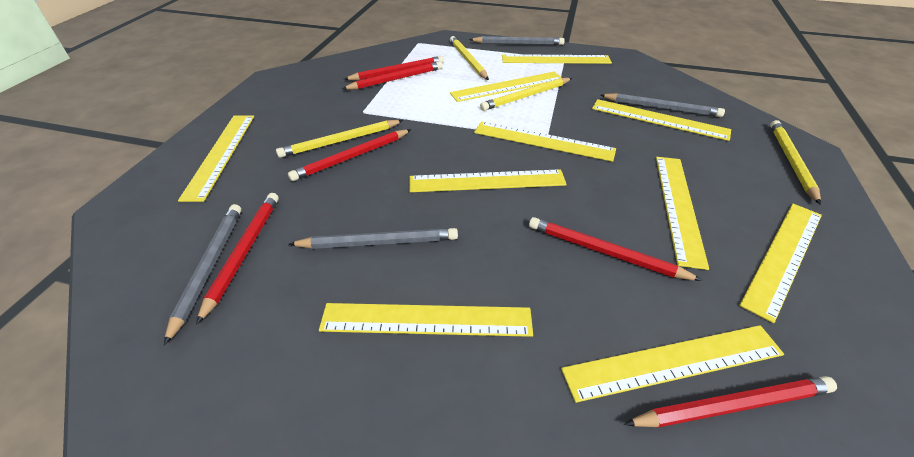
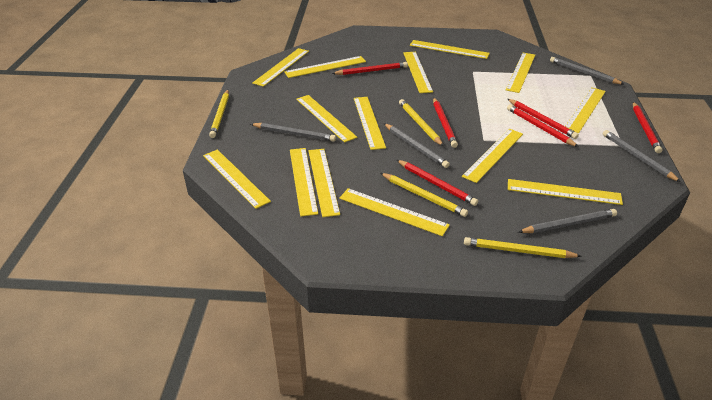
grey pencil: [164,204,241,346] [288,228,458,249] [469,36,565,45] [600,93,725,117] = 4 -> [251,123,336,142] [384,123,450,168] [518,209,617,233] [550,57,624,84] [603,130,681,182] = 5
yellow ruler: [178,116,254,202] [319,303,533,337] [409,169,567,192] [450,72,562,102] [474,121,616,162] [502,54,612,64] [561,325,784,403] [592,99,731,141] [656,157,709,270] [739,204,822,323] = 10 -> [203,149,271,209] [252,48,309,87] [284,56,366,78] [290,148,318,216] [296,95,357,143] [308,149,340,217] [339,188,450,236] [354,97,386,150] [403,52,433,93] [410,40,490,59] [462,129,523,183] [506,53,535,93] [508,179,623,205] [565,87,606,133] = 14

